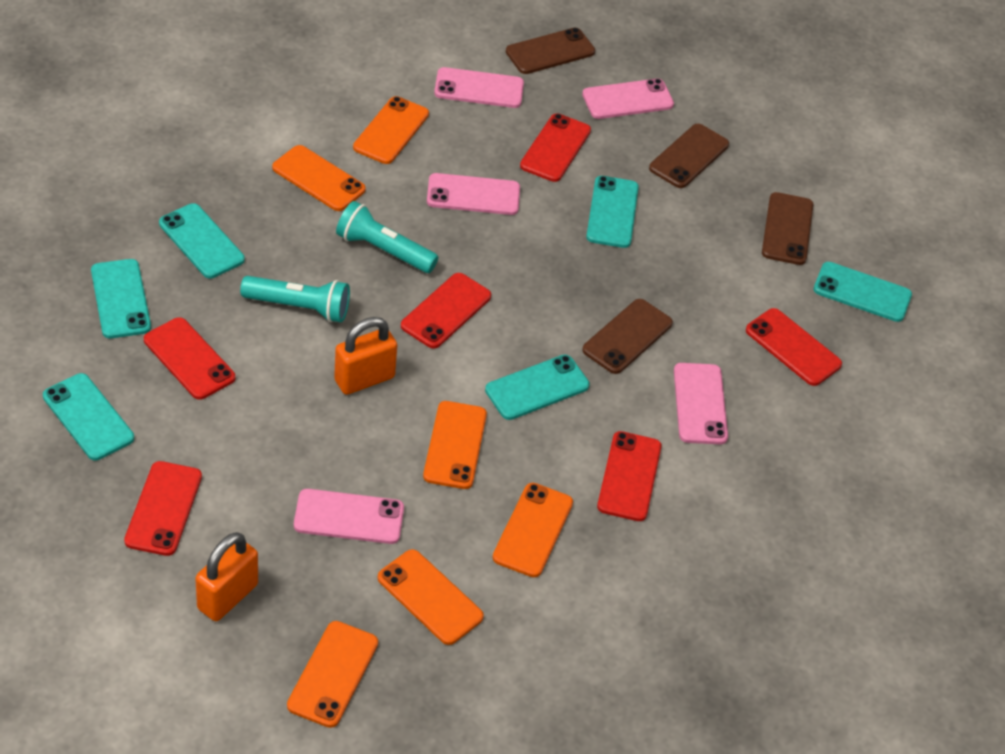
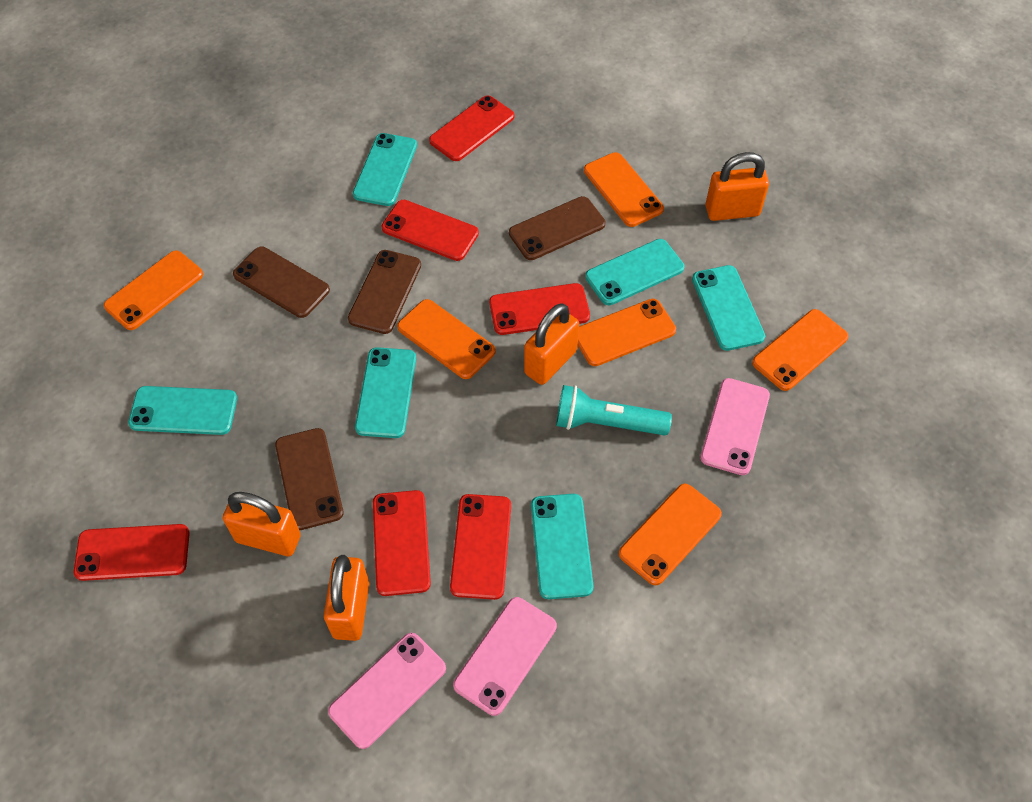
orange padlock: [195,532,258,621] [334,317,397,395] = 2 -> [223,492,301,556] [324,555,369,641] [524,303,579,385] [705,152,769,221] = 4
pink phone: [294,489,404,544] [427,173,520,215] [434,67,524,108] [582,78,674,119] [674,363,728,444] = 5 -> [328,633,446,749] [453,597,557,716] [700,378,770,475] = 3
turquoise flashlight: [240,276,350,322] [336,201,438,273] = 2 -> [556,385,672,435] = 1

